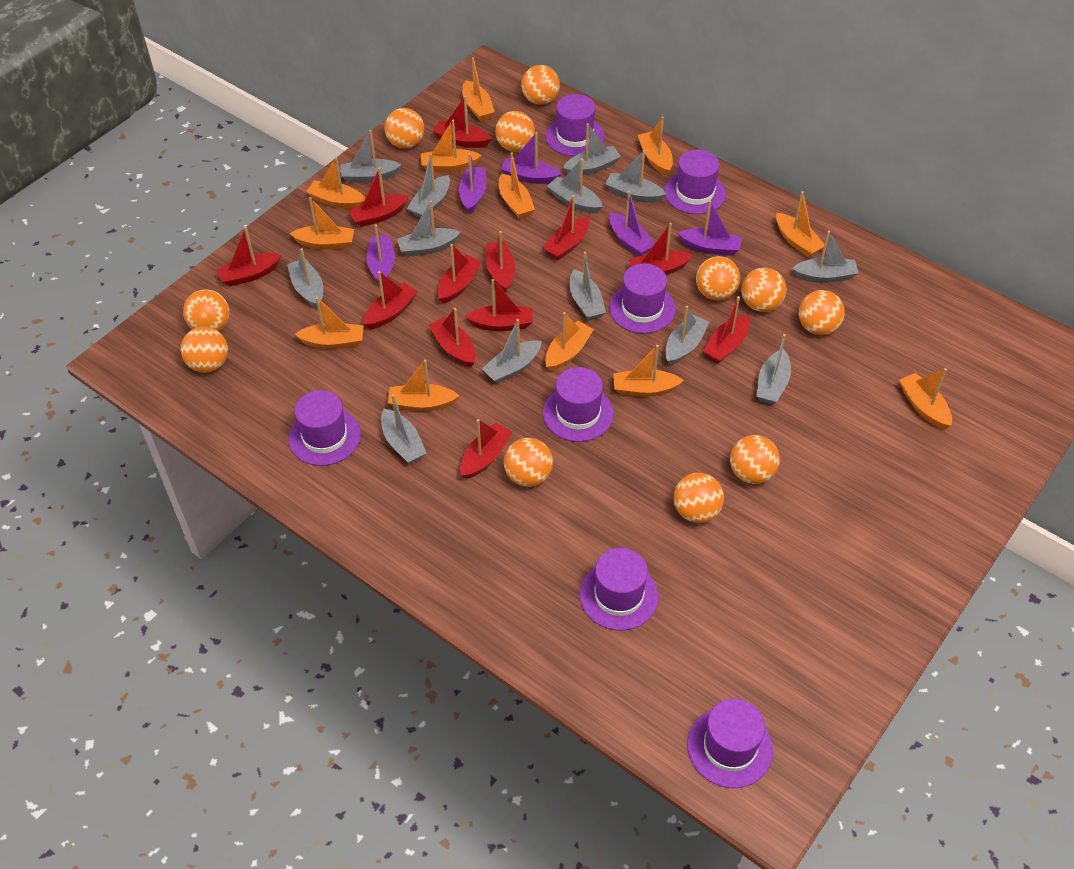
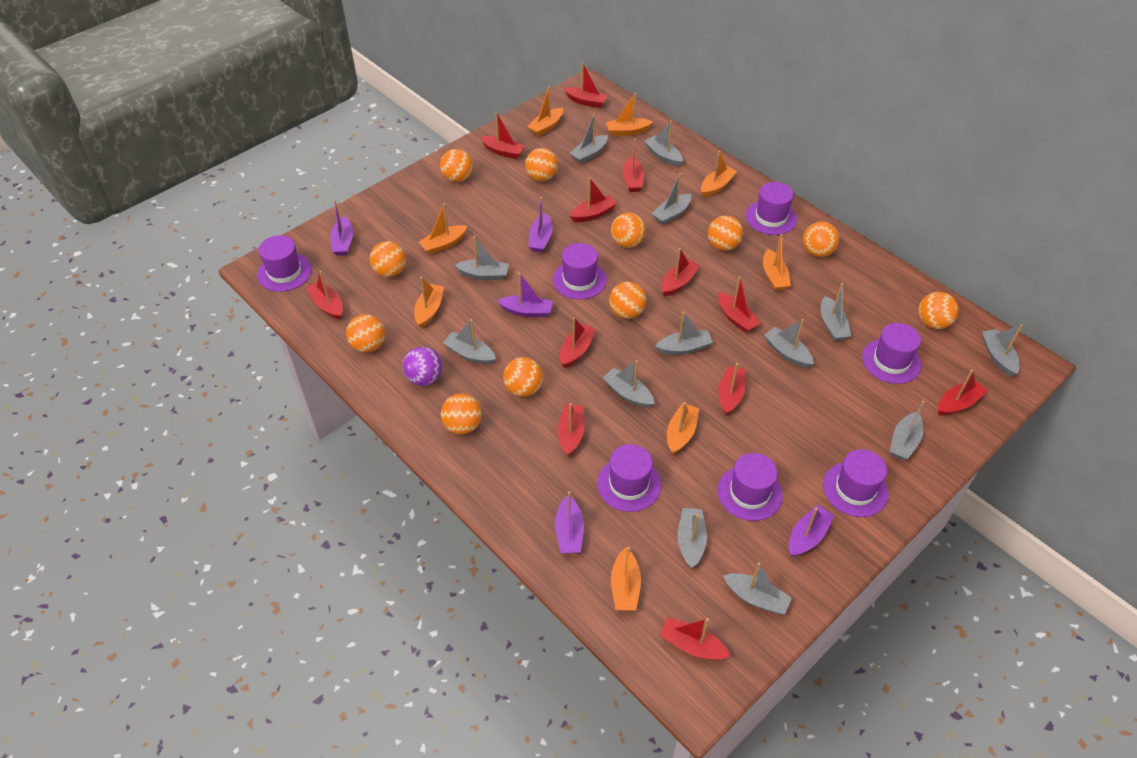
orange boat: [290,197,354,250] [295,297,363,349] [306,157,365,209] [388,359,460,411] [421,120,482,172] [462,57,495,121] [499,152,535,219] [545,312,594,371] [613,345,684,397] [638,116,673,176] [776,191,824,257] [899,368,952,429] = 12 -> [414,277,444,328] [419,204,467,254] [527,86,563,136] [606,93,653,136] [611,547,641,611] [667,402,699,454] [701,150,737,197] [763,234,791,291] = 8
purple ball: none = 0 -> [403,347,442,386] = 1

